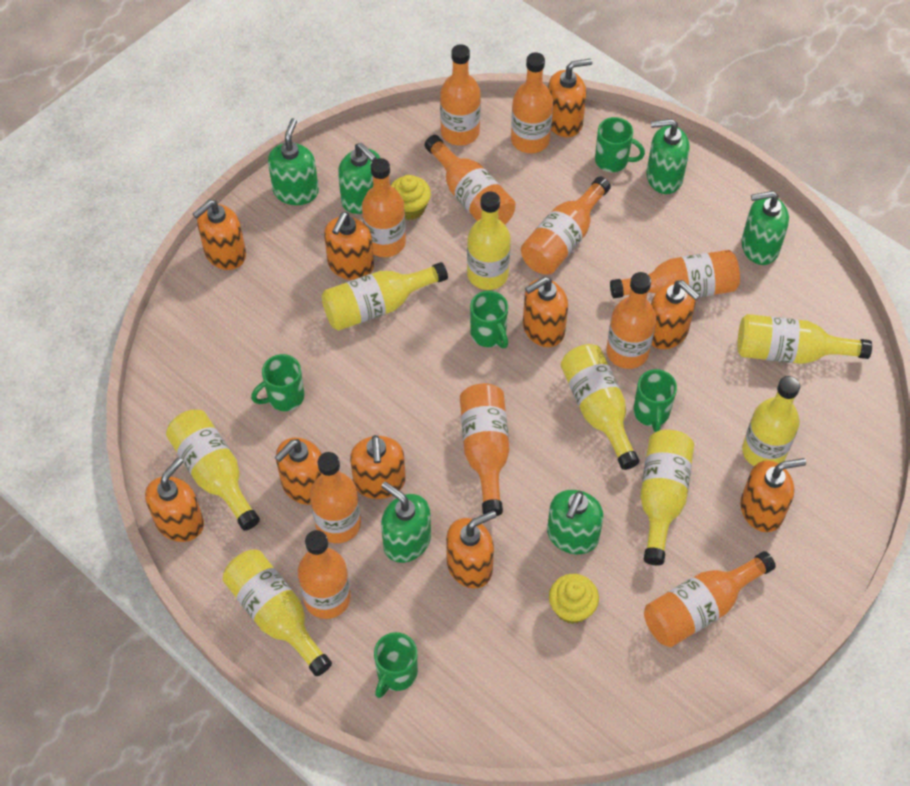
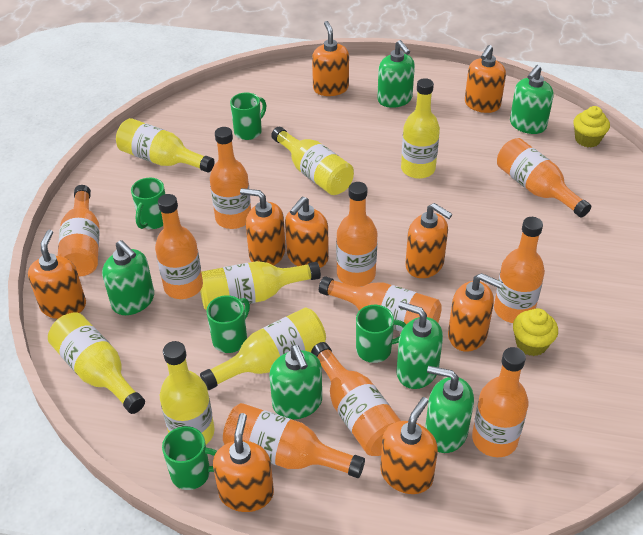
orange bottle: [298,530,351,619] [310,452,361,543] [362,158,406,257] [425,135,516,225] [440,44,481,146] [460,383,509,516] [511,52,553,153] [521,176,611,274] [606,272,656,369] [610,250,740,298] [644,551,776,647] = 11 -> [58,185,100,277] [155,194,201,299] [210,127,251,229] [223,403,365,478] [311,342,401,456] [319,276,442,332] [336,182,378,287] [472,347,529,457] [494,217,545,323] [497,138,591,218] = 10
orange soap dispenser: [145,457,204,542] [193,200,246,270] [274,438,322,505] [324,212,374,280] [350,435,406,499] [446,510,496,589] [523,277,568,347] [548,59,592,137] [651,280,700,349] [740,458,806,532] = 10 -> [28,230,86,319] [213,413,274,512] [240,188,286,266] [285,197,329,268] [312,21,349,96] [380,397,438,494] [405,203,452,278] [448,273,503,352] [465,45,506,113] = 9
yellow bottle: [166,409,260,531] [222,550,332,676] [322,262,448,331] [467,192,511,290] [561,344,640,470] [640,430,694,565] [737,314,872,364] [742,376,800,466] = 8 -> [48,312,145,414] [116,118,215,173] [160,341,214,444] [198,261,321,310] [200,307,326,390] [271,127,354,195] [401,78,440,179] = 7

